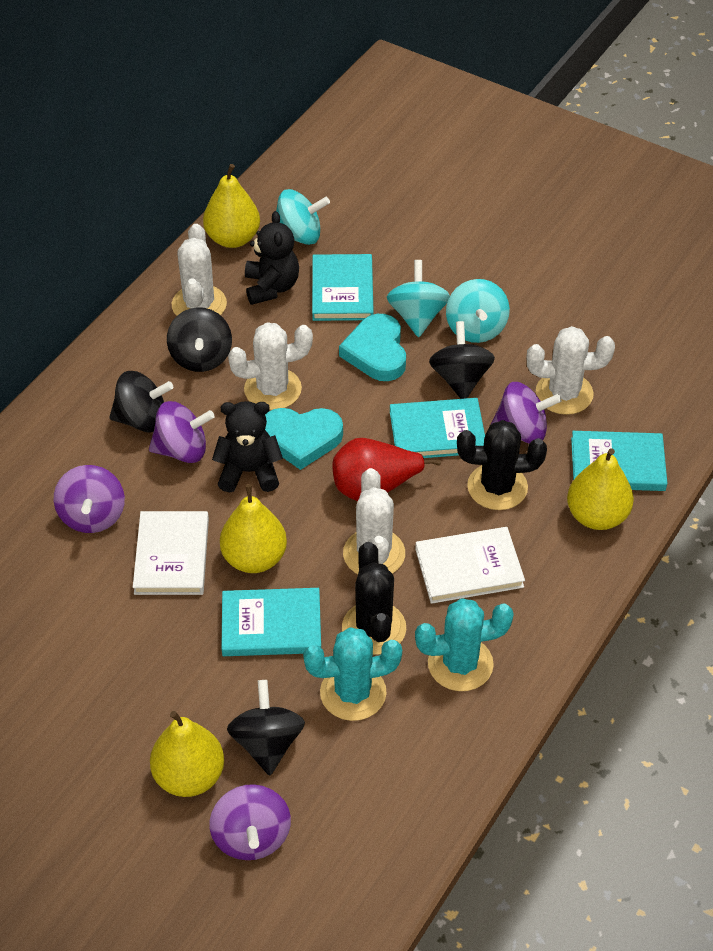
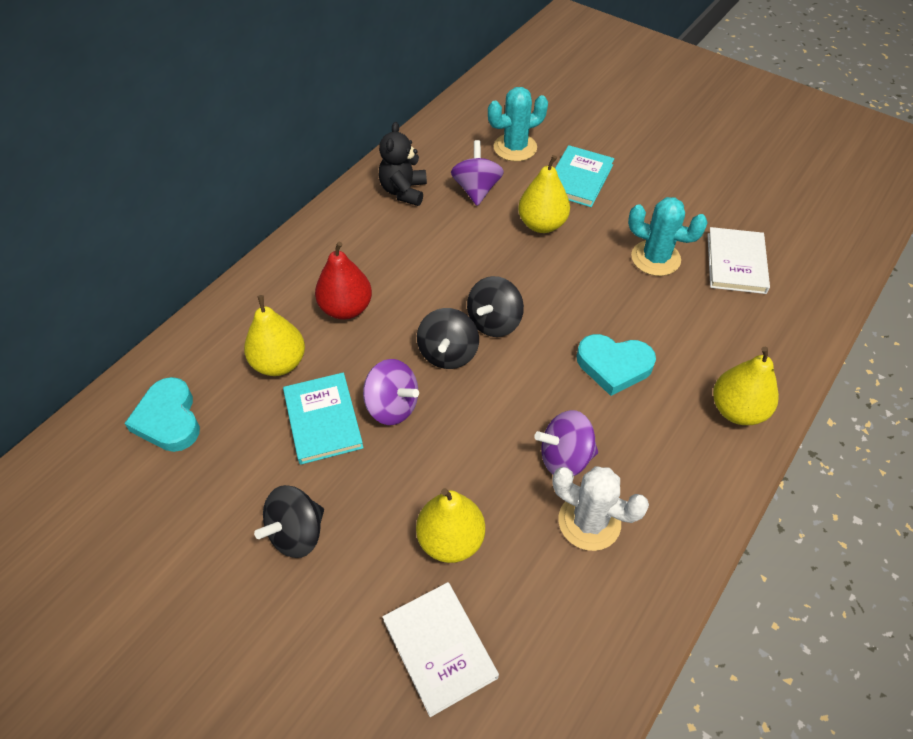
black cactus: [342,542,406,655] [457,420,547,510] = 2 -> none = 0
black spinning top: [109,371,173,432] [167,307,232,372] [227,680,305,775] [429,321,495,399] = 4 -> [254,485,324,558] [417,308,479,369] [467,276,524,337] = 3
black teddy bear: [212,401,283,492] [245,211,299,305] = 2 -> [379,122,427,206] = 1
purple spinning top: [54,465,125,533] [149,401,215,463] [210,784,291,860] [491,382,562,444] = 4 -> [363,359,419,425] [451,140,504,206] [534,410,598,476] = 3
turquoise book: [221,588,321,656] [312,254,374,321] [390,398,485,458] [571,431,667,491] = 4 -> [283,372,364,465] [555,145,615,207] = 2
turquoise spinning top: [276,189,330,245] [387,260,450,337] [446,279,510,343] = 3 -> none = 0
white cactus: [172,224,227,316] [228,322,313,410] [343,468,405,574] [527,326,615,415] = 4 -> [552,466,649,551] = 1

